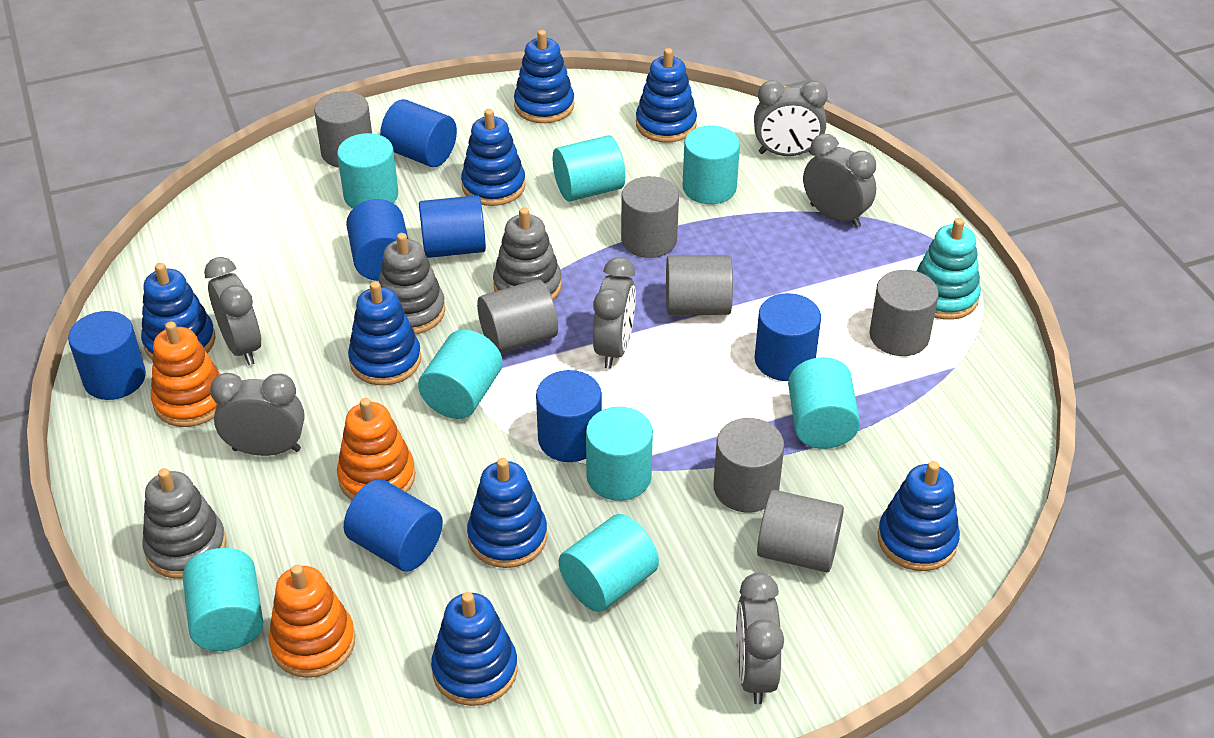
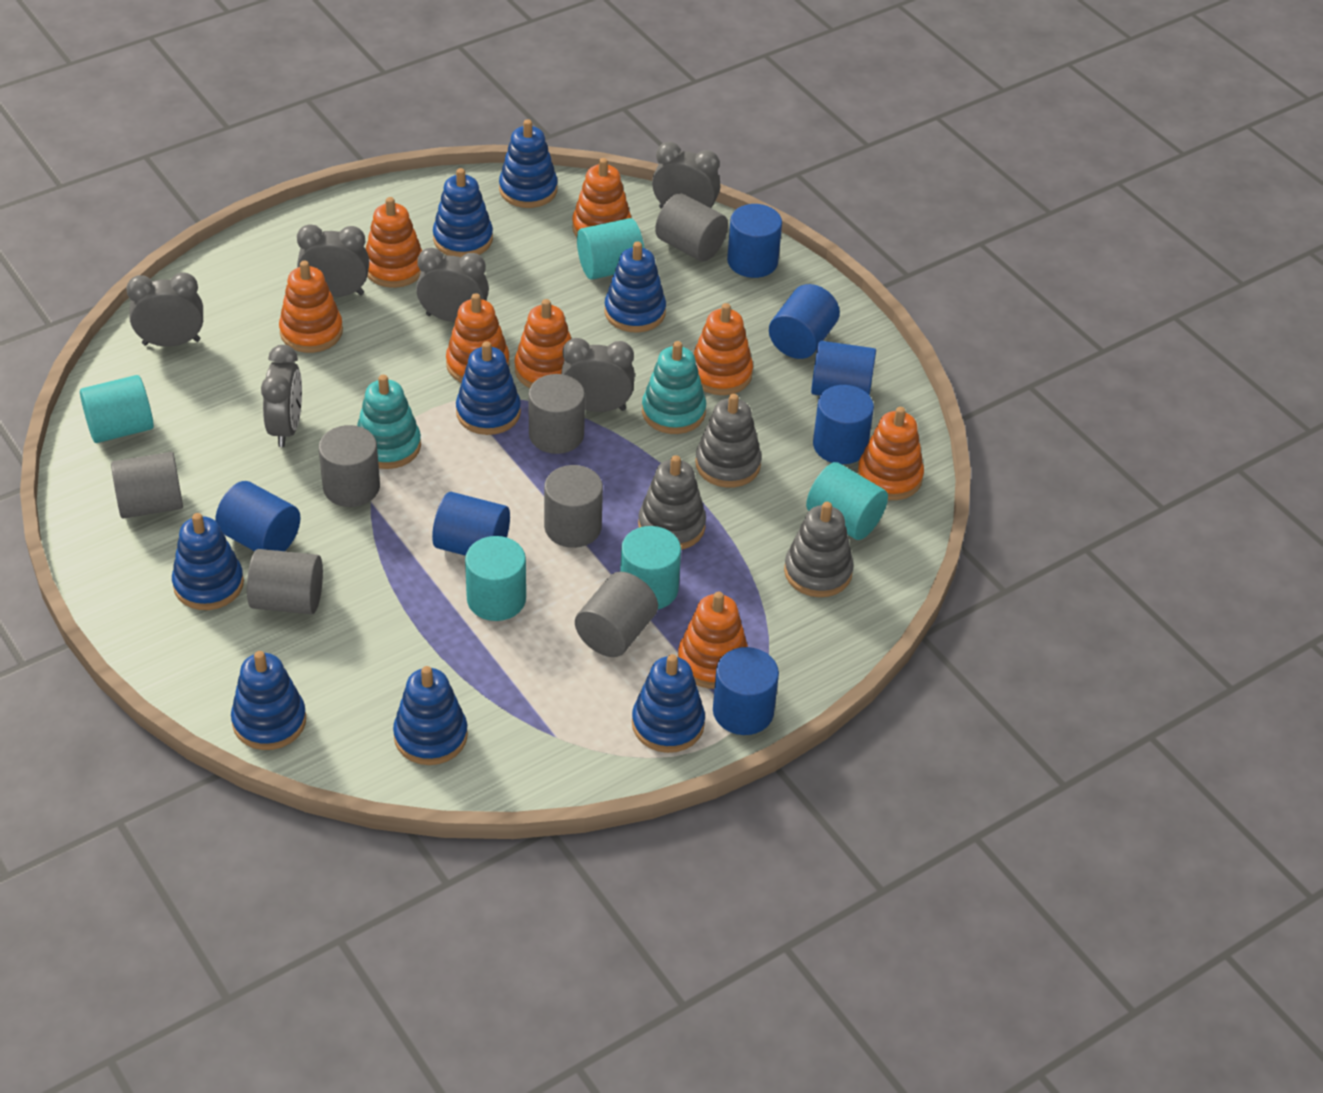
orange stacking toy: [151,321,220,427] [268,565,355,678] [337,398,415,500] = 3 -> [279,260,343,353] [366,197,422,288] [446,293,510,383] [515,299,571,388] [572,158,631,237] [678,592,748,689] [693,303,753,395] [857,407,924,500] = 8
turquoise cylinder: [182,548,263,651] [337,133,398,209] [418,329,503,419] [553,135,625,201] [559,514,659,612] [586,407,653,501] [683,126,740,204] [788,357,860,449] = 8 -> [80,375,154,443] [465,536,526,621] [577,218,644,280] [620,526,681,609] [806,462,888,540] = 5
turquoise stacking toy: [917,218,981,320] = 1 -> [357,375,421,469] [642,341,706,434] = 2

